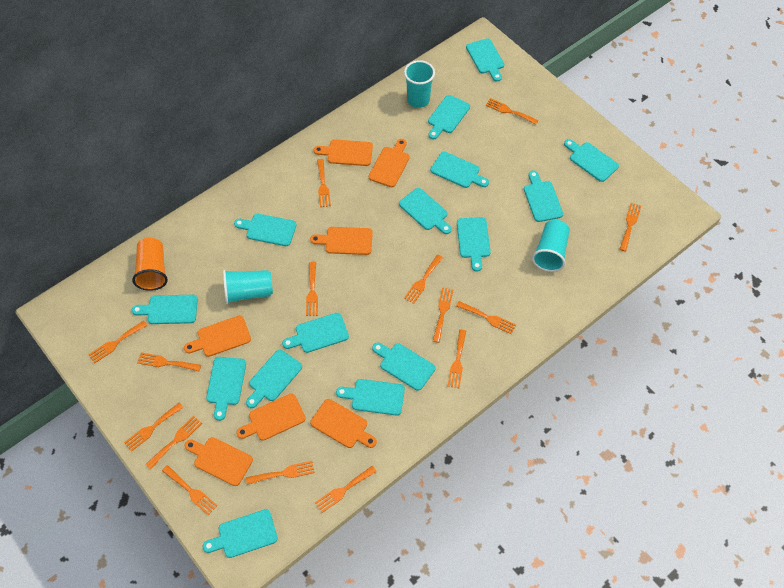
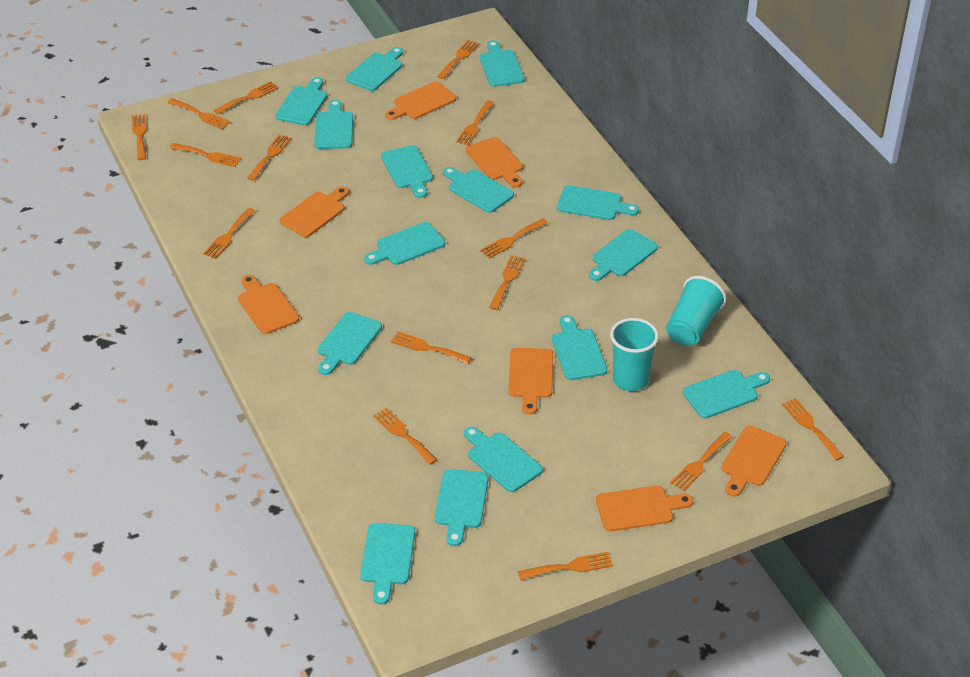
orange cup: [132,238,168,291] = 1 -> none = 0
turquoise cup: [223,270,273,304] [404,60,435,108] [532,220,570,272] = 3 -> [610,318,659,391] [666,276,727,346] = 2

